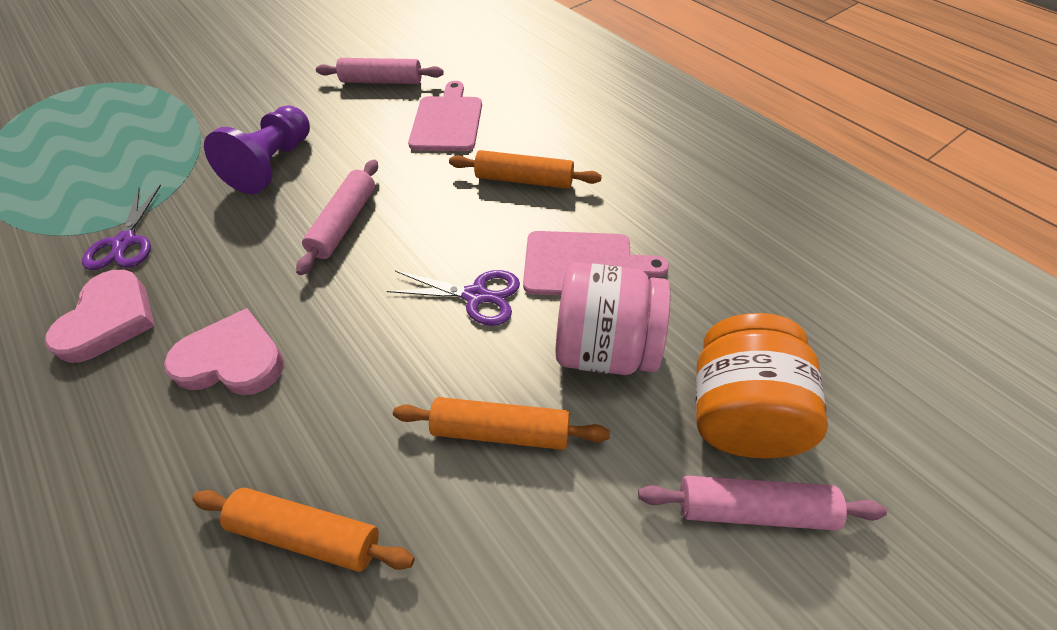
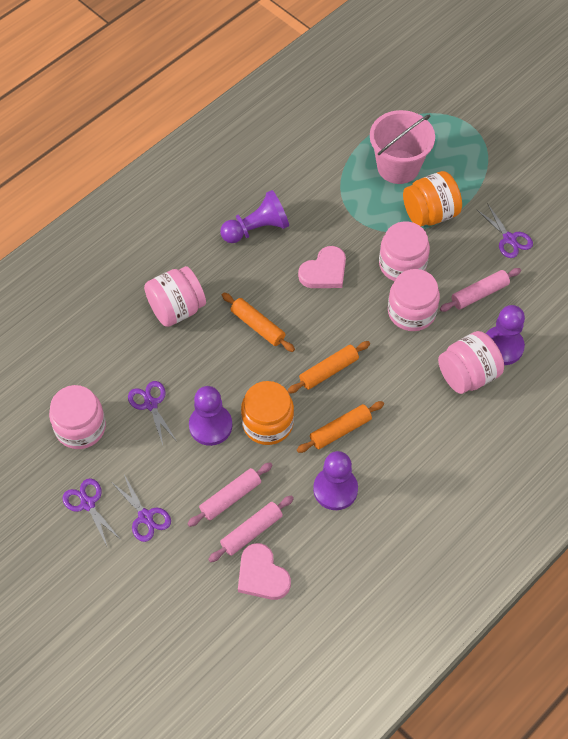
orange jar: [696,313,828,458] = 1 -> [241,381,294,445] [403,171,462,226] = 2
pink bucket: none = 0 -> [370,110,435,184] = 1
pink cutting board: [408,81,482,151] [523,231,669,296] = 2 -> none = 0
pink jar: [556,262,671,375] = 1 -> [49,385,106,449] [144,266,206,327] [379,222,430,281] [388,269,440,331] [438,331,504,394] = 5
purple pawn: [204,105,310,194] = 1 -> [189,386,232,446] [220,190,289,243] [313,451,358,510] [486,305,525,365] = 4
purple scissors: [82,184,161,270] [387,270,520,326] = 2 -> [62,478,121,548] [111,475,171,542] [128,381,176,445] [476,203,533,258] = 4

